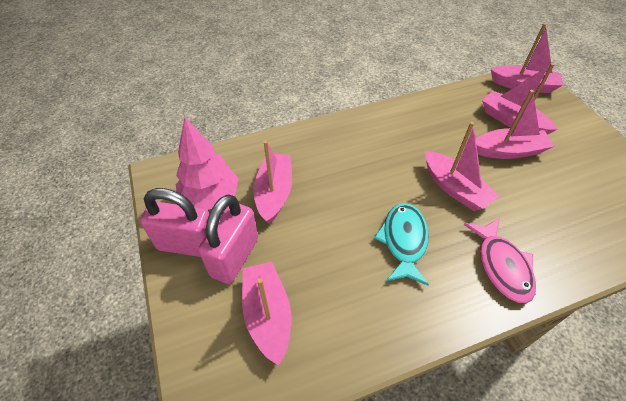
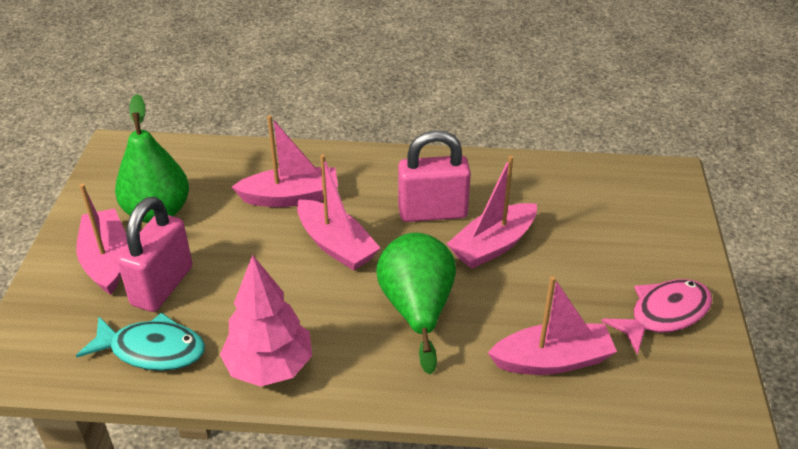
green pear: none = 0 -> [115,94,189,223] [376,233,456,374] = 2
pink boat: [242,262,291,366] [253,140,292,224] [425,122,499,211] [476,90,555,159] [482,63,557,135] [491,23,563,93] = 6 -> [76,184,128,295] [232,115,338,207] [297,154,380,271] [447,156,537,269] [488,276,617,375] = 5

